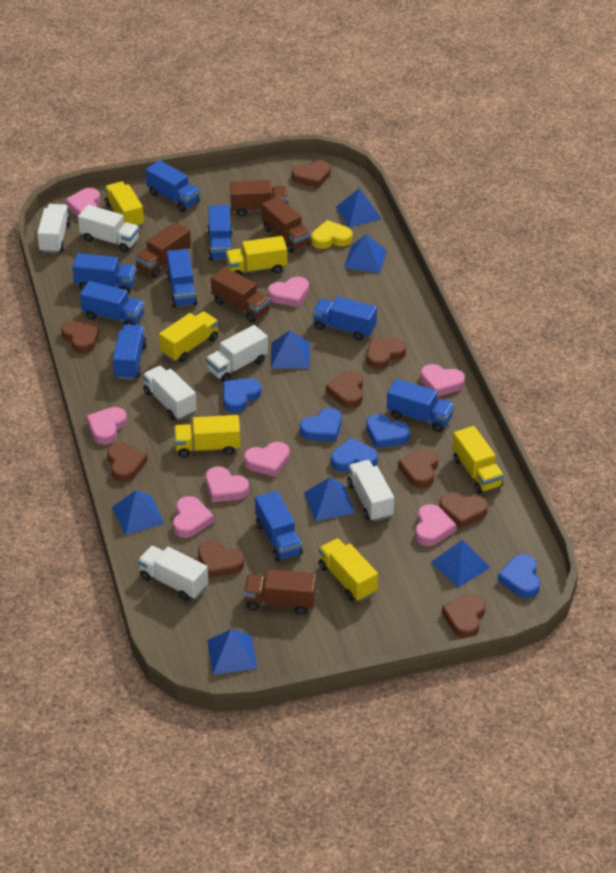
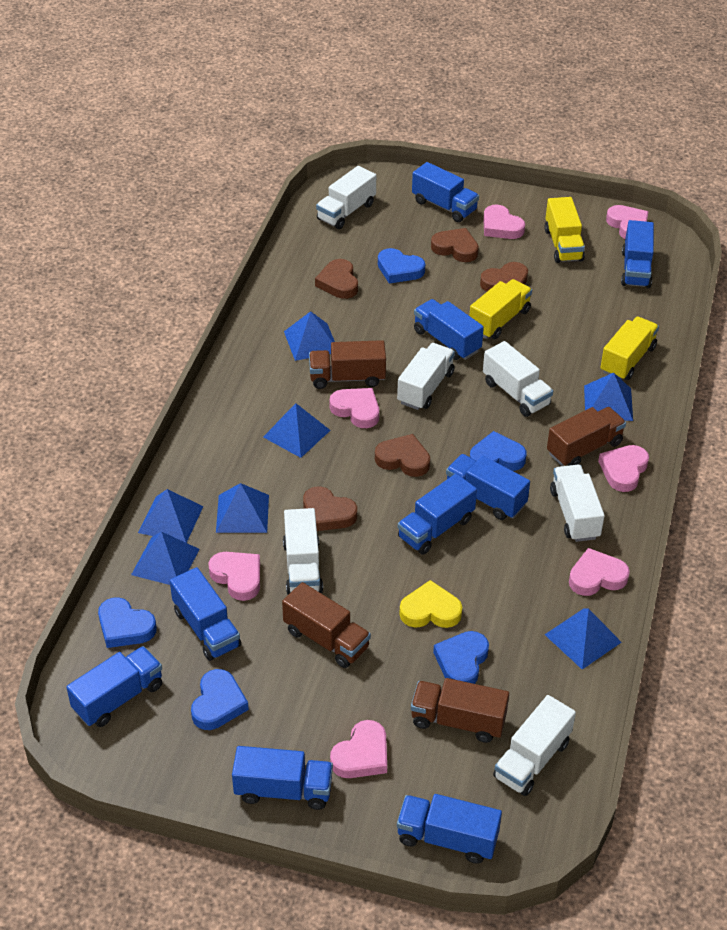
brown heart: [61,320,100,353] [107,443,147,482] [198,540,244,578] [292,161,331,188] [326,371,363,408] [367,338,406,369] [398,449,438,488] [439,493,488,529] [442,594,485,638] = 9 -> [303,486,357,531] [315,259,358,299] [375,434,430,477] [431,228,479,262] [480,262,528,291] = 5
brown truck: [135,222,191,278] [211,267,270,322] [230,180,289,217] [244,569,316,615] [261,197,311,253] = 5 -> [282,582,371,668] [309,340,386,389] [411,678,509,743] [547,407,626,466] = 4
pink heart: [65,188,100,217] [86,407,127,445] [173,496,214,538] [206,467,249,502] [244,442,290,477] [268,277,309,307] [415,504,456,546] [421,364,465,397] = 8 -> [208,552,260,601] [330,388,379,428] [330,720,387,778] [483,205,525,239] [569,548,630,596] [598,445,649,492] [606,205,648,239] = 7
yellow truck: [105,182,144,227] [159,311,218,362] [174,415,240,458] [225,236,287,276] [319,538,378,602] [452,426,504,494] = 6 -> [469,279,532,339] [544,197,585,263] [600,316,659,380] = 3

